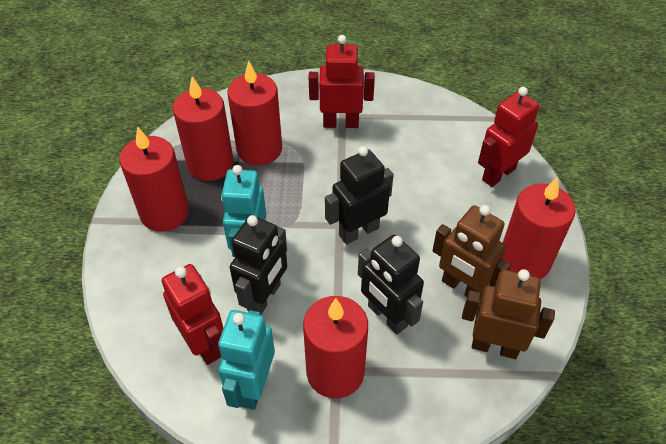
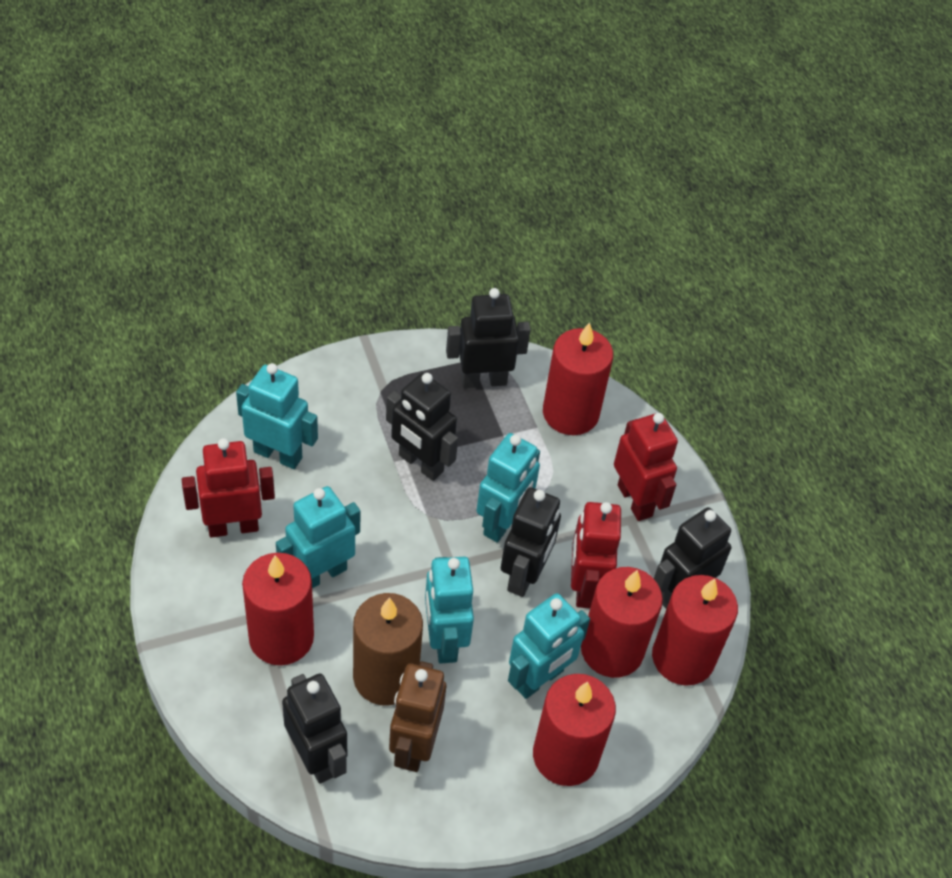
black robot: [230,215,287,314] [325,146,394,244] [358,235,424,335] = 3 -> [282,674,347,784] [386,373,458,481] [446,288,530,388] [501,487,561,597] [654,507,731,609] = 5
brown candle: none = 0 -> [353,593,423,706] = 1
brown robot: [432,205,511,299] [462,269,555,359] = 2 -> [389,661,446,772] = 1
turquoise robot: [218,310,275,410] [221,165,266,257] = 2 -> [236,363,318,469] [276,486,360,588] [425,557,474,664] [477,433,540,543] [508,593,590,699] = 5

